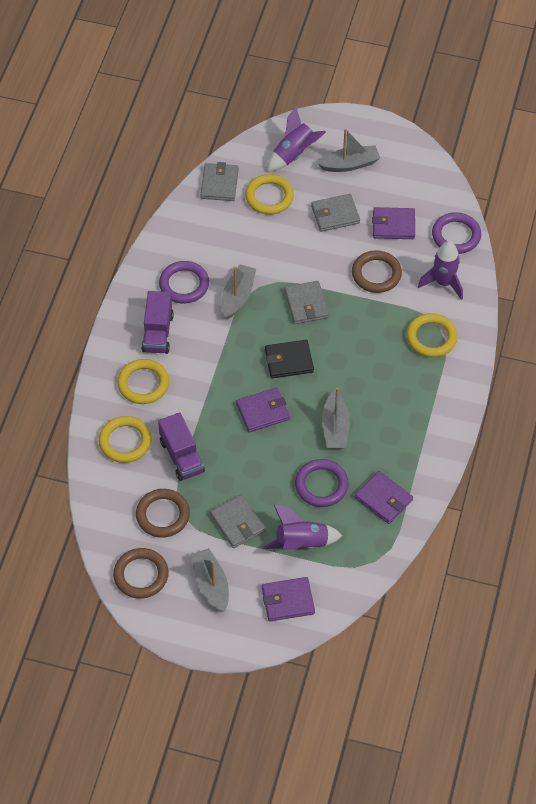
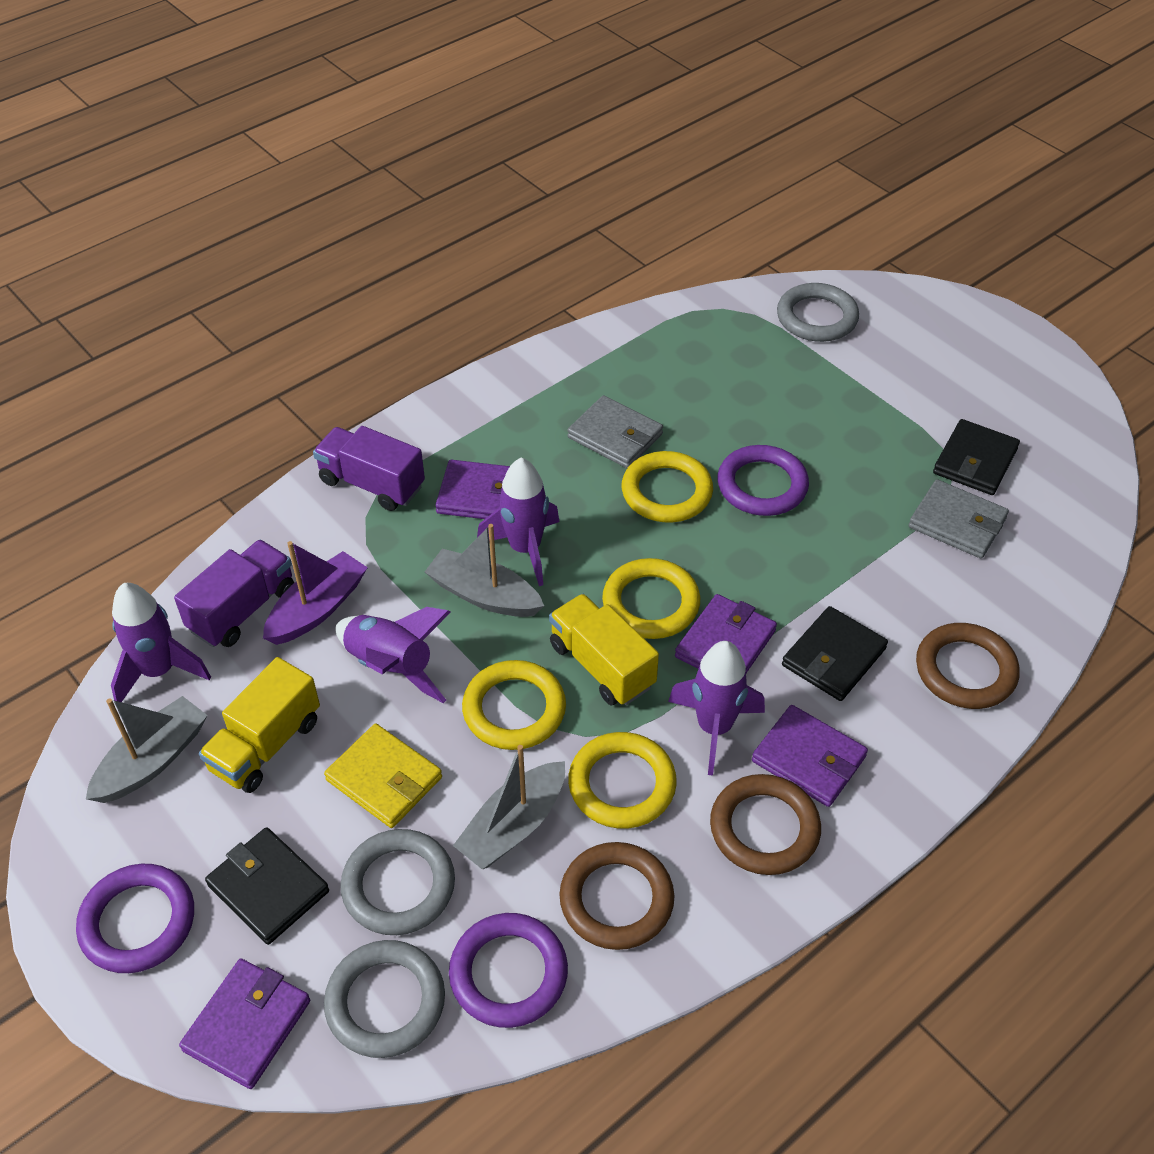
black wallet: [265,340,314,379] = 1 -> [205,827,329,945] [782,606,888,701] [933,419,1020,495] = 3
grey boat: [191,548,229,612] [222,264,256,319] [318,129,380,172] [322,388,350,449] = 4 -> [86,696,208,803] [425,524,544,617] [453,745,565,869] = 3
grey ring: none = 0 -> [324,940,445,1058] [340,829,455,935] [777,283,859,342] = 3
grey wallet: [200,162,239,201] [210,494,265,548] [285,281,329,324] [311,194,360,232] = 4 -> [567,395,663,468] [909,479,1009,558] = 2
purple boat: none = 0 -> [263,541,368,645] = 1
purple rocket: [263,505,342,550] [267,106,326,172] [418,241,463,300] = 3 -> [111,583,211,702] [336,607,451,703] [477,458,560,586] [668,641,765,776] = 4
yellow truck: none = 0 -> [199,657,320,793] [549,594,659,705] = 2
yellow wallet: none = 0 -> [324,724,442,828] = 1

